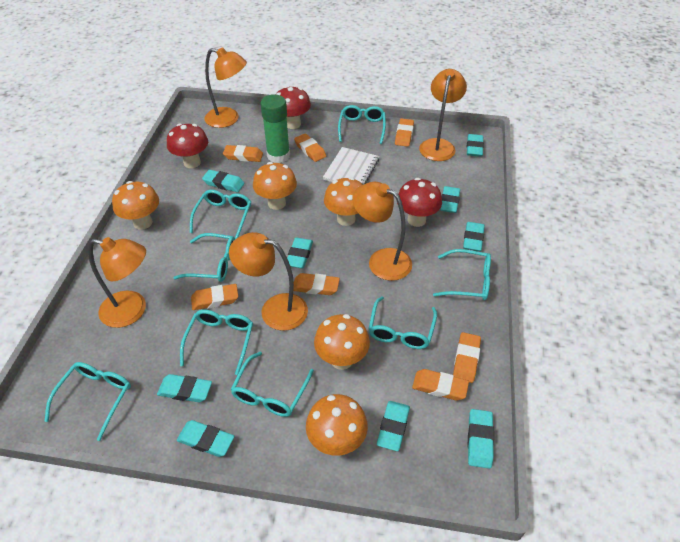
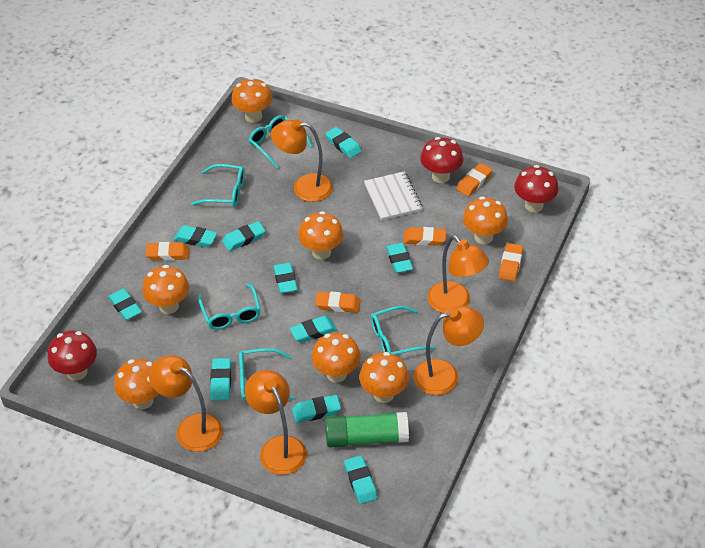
orange eraser: [191,284,238,310] [223,145,263,162] [293,273,340,295] [294,133,326,162] [395,118,414,147] [412,369,469,401] [453,332,481,383] = 7 -> [145,242,190,261] [315,292,361,313] [403,227,446,246] [456,163,493,196] [499,243,523,282] = 5
orange mushroom: [112,181,159,230] [253,162,297,210] [306,394,368,456] [314,314,370,370] [324,177,363,226] = 5 -> [114,359,159,409] [142,265,189,314] [231,77,273,123] [298,211,344,260] [312,332,361,383] [359,352,409,403] [463,196,508,244] = 7
turquoise eraser: [157,374,212,402] [177,420,234,457] [202,170,245,192] [287,238,313,268] [377,401,410,451] [440,186,460,213] [463,222,485,251] [467,134,484,157] [468,409,494,469] = 9 -> [108,288,142,320] [174,225,217,247] [210,358,231,400] [222,221,266,251] [273,263,298,293] [290,316,337,343] [292,395,341,423] [325,127,362,158] [344,455,378,504] [386,243,413,273] = 10
turquoise glasses: [44,362,131,441] [173,233,235,282] [180,310,253,375] [190,190,251,239] [230,352,314,417] [338,105,386,144] [369,296,437,349] [433,249,491,301] = 8 -> [191,164,245,207] [198,283,261,330] [239,348,294,400] [248,115,312,168] [371,306,435,355] = 5

